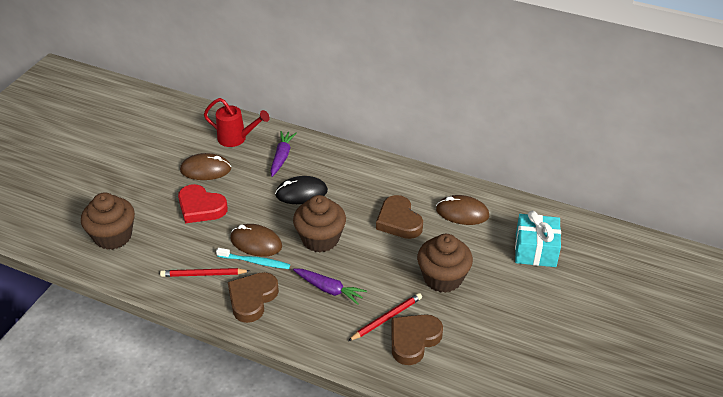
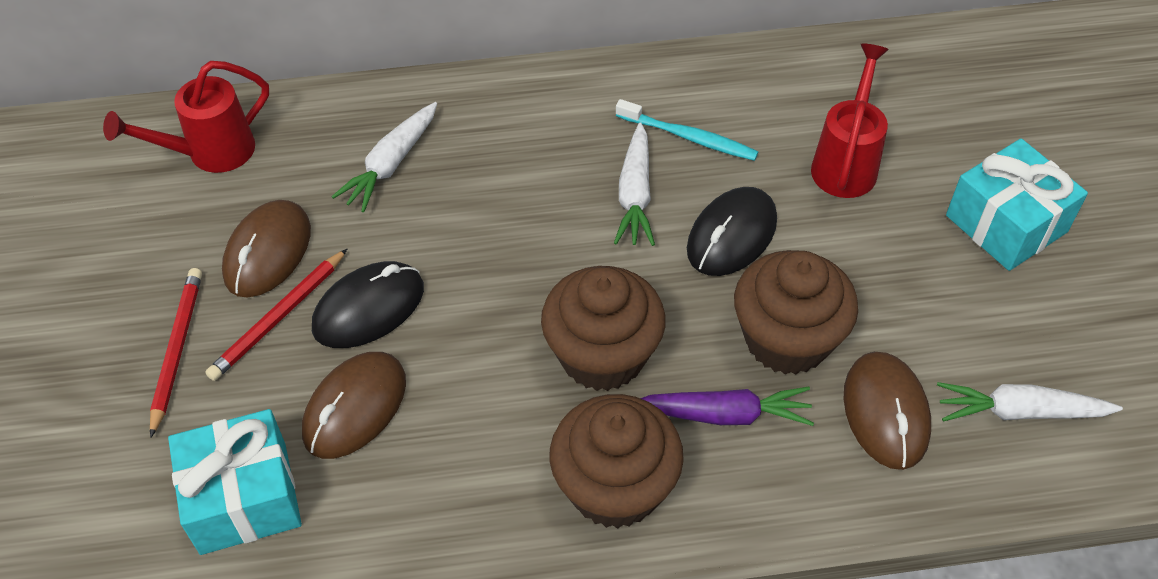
black mouse: [275,176,328,204] = 1 -> [312,261,424,348] [687,187,777,276] = 2
brown heart: [228,272,279,323] [376,195,423,239] [391,314,443,365] = 3 -> none = 0
purple carrot: [270,131,297,177] [293,269,367,305] = 2 -> [640,386,814,426] = 1
red heart: [178,184,228,223] = 1 -> none = 0
red watering can: [204,98,269,147] = 1 -> [103,61,269,173] [811,43,889,198] = 2
turquoise gift: [515,211,561,267] = 1 -> [168,409,302,555] [946,138,1088,271] = 2
white carrot: none = 0 -> [331,102,437,212] [614,122,655,246] [937,382,1123,422] = 3

